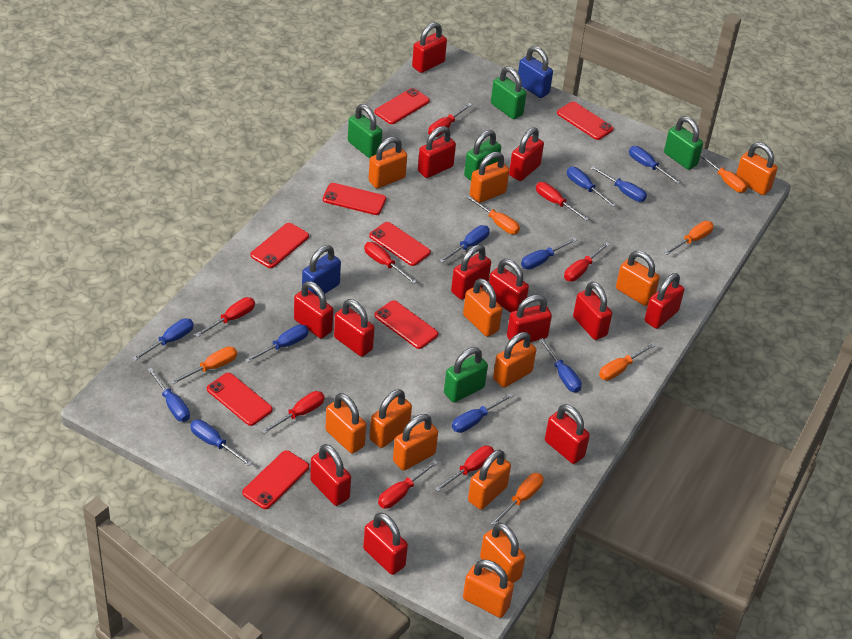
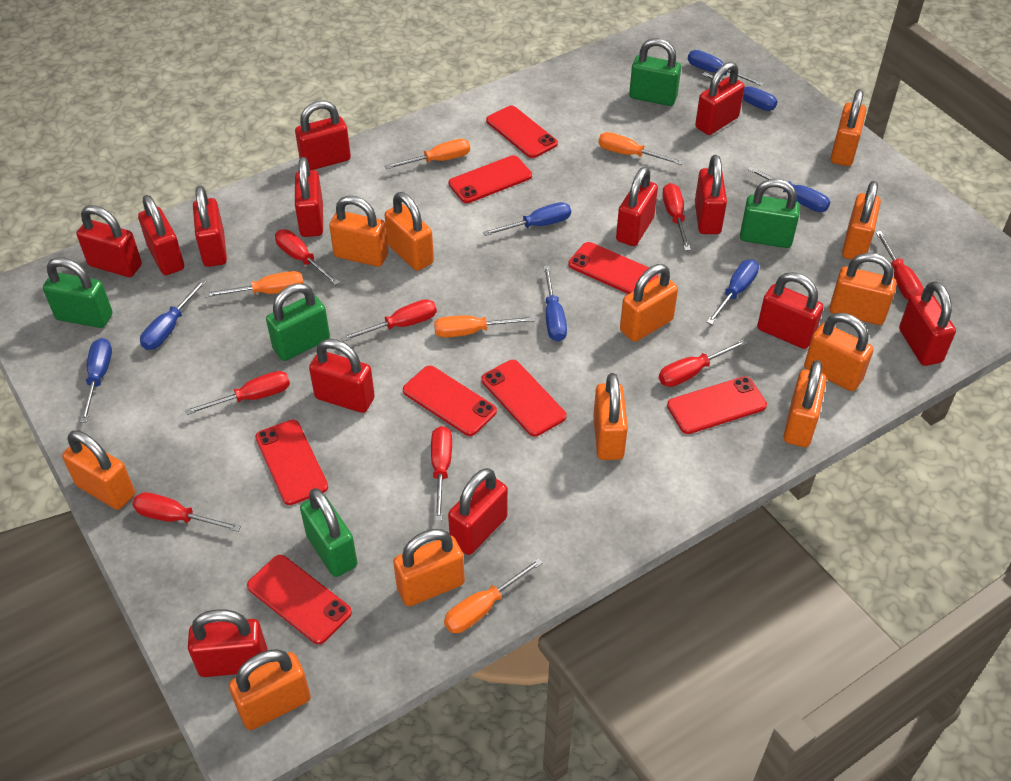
blue padlock: [302,245,341,296] [518,46,553,98] = 2 -> none = 0
blue screwdriver: [132,318,194,361] [147,368,190,422] [190,420,252,466] [245,324,309,363] [439,225,490,263] [452,393,514,433] [521,238,578,270] [539,338,582,393] [567,167,616,207] [591,166,647,202] [629,146,681,184] = 11 -> [80,338,112,422] [140,279,207,350] [483,202,571,236] [543,266,567,341] [688,50,764,86] [702,72,777,111] [706,260,759,325] [748,167,830,212] = 8
orange screwdriver: [170,346,237,385] [466,196,520,234] [491,473,544,525] [599,343,656,380] [664,221,714,255] [700,154,748,193] = 6 -> [204,271,304,297] [385,139,470,169] [434,315,535,338] [444,558,543,633] [598,132,683,165] = 5

